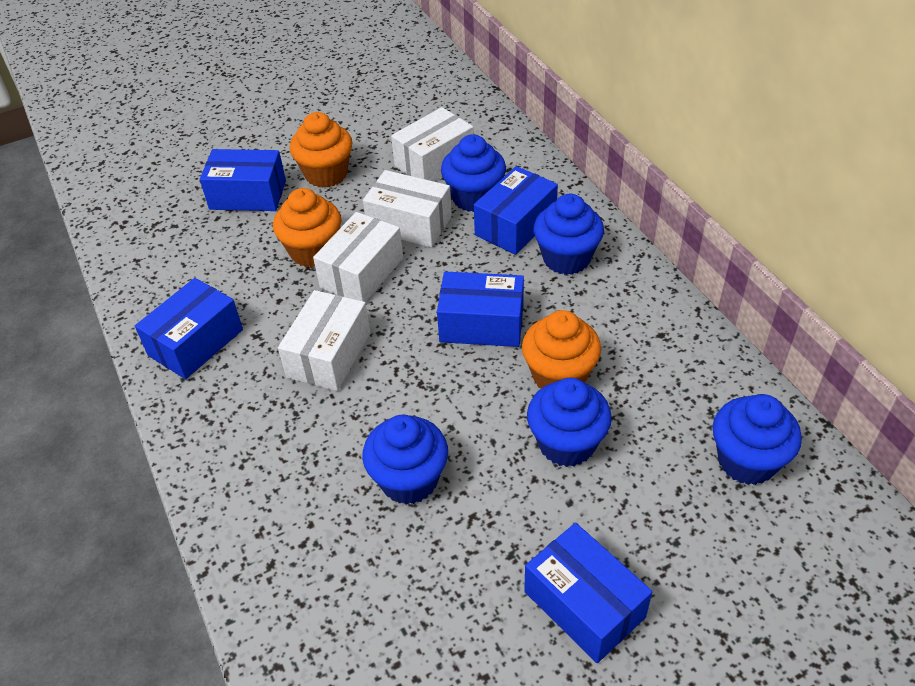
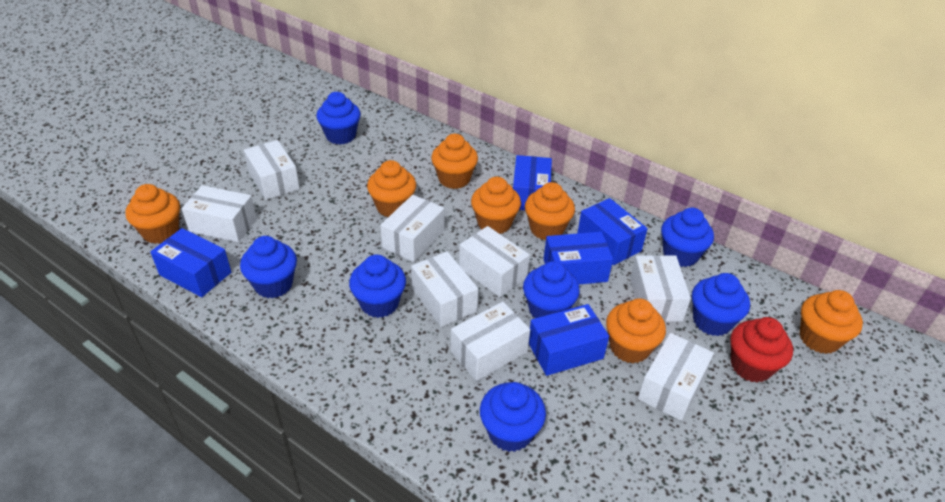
blue cupcake: [362,415,448,505] [441,134,506,212] [527,378,612,467] [533,194,604,275] [712,394,802,485] = 5 -> [240,236,297,298] [316,92,361,144] [349,255,406,318] [480,382,546,452] [523,261,580,318] [661,208,714,267] [692,273,750,336] = 7
orange cupcake: [273,188,341,268] [290,112,352,188] [522,310,601,388] = 3 -> [125,184,180,244] [367,160,416,217] [431,134,478,189] [471,177,521,234] [525,182,575,240] [606,298,666,363] [799,290,863,354] = 7
red cupcake: none = 0 -> [730,317,793,383] = 1
white box: [278,290,370,391] [313,212,403,303] [363,170,452,247] [391,107,474,181] = 4 -> [182,185,257,242] [244,140,300,200] [380,195,444,262] [411,251,478,327] [451,302,530,381] [459,226,530,297] [630,255,691,322] [638,333,714,421] = 8

